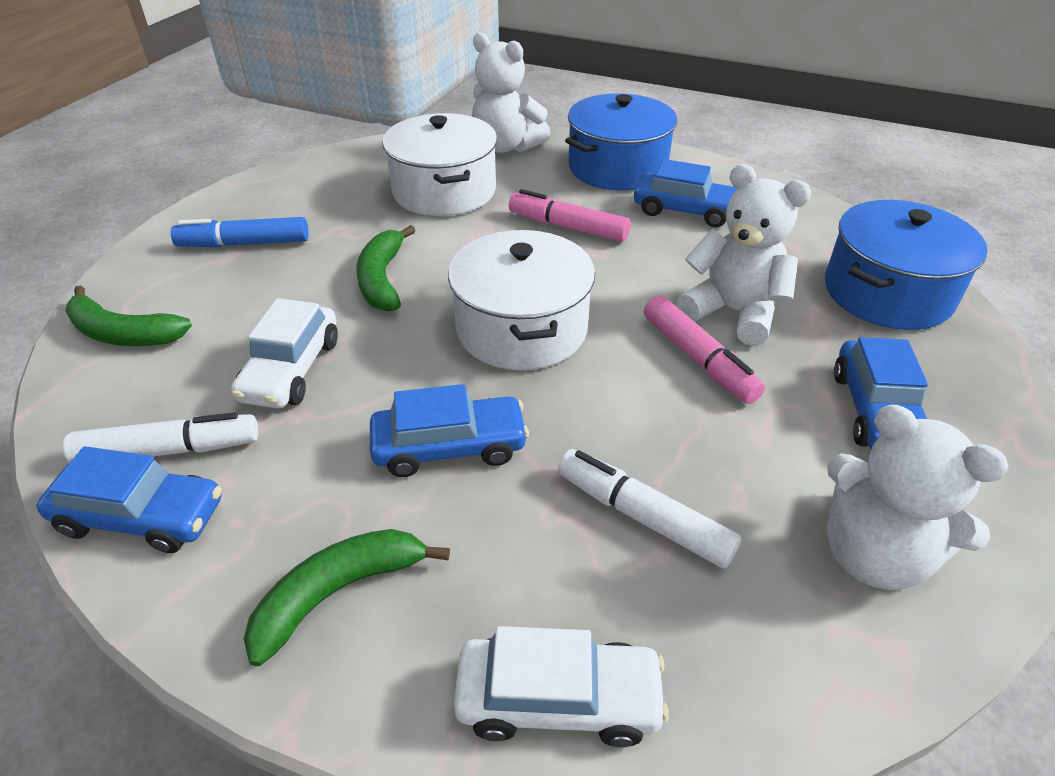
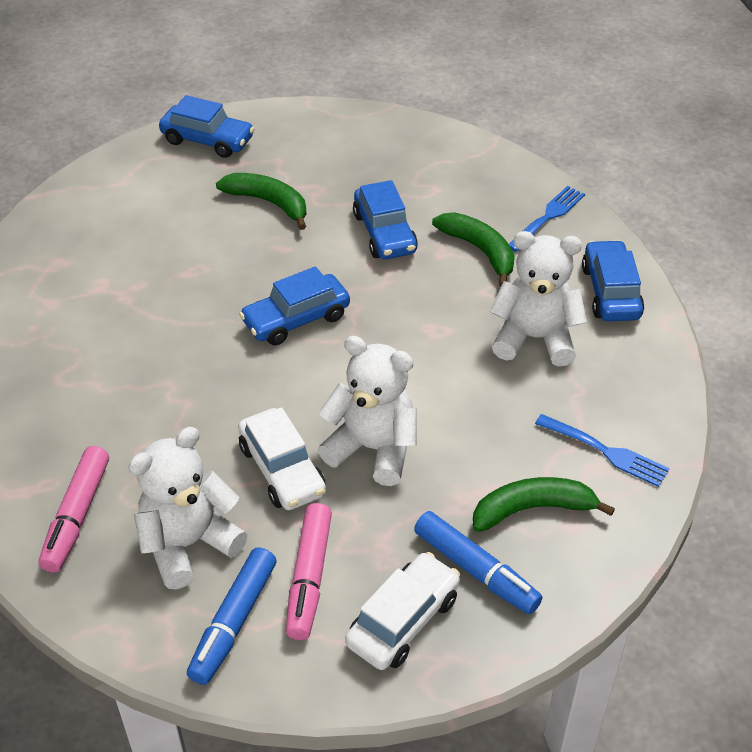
blue fork: none = 0 -> [509,186,585,252] [535,414,670,487] = 2
blue marker: [171,217,309,247] = 1 -> [187,547,277,685] [414,511,542,614] = 2
blue pot: [565,93,677,191] [825,200,988,330] = 2 -> none = 0
white marker: [63,412,258,463] [558,449,741,569] = 2 -> none = 0
white pot: [382,113,497,216] [448,230,595,370] = 2 -> none = 0

